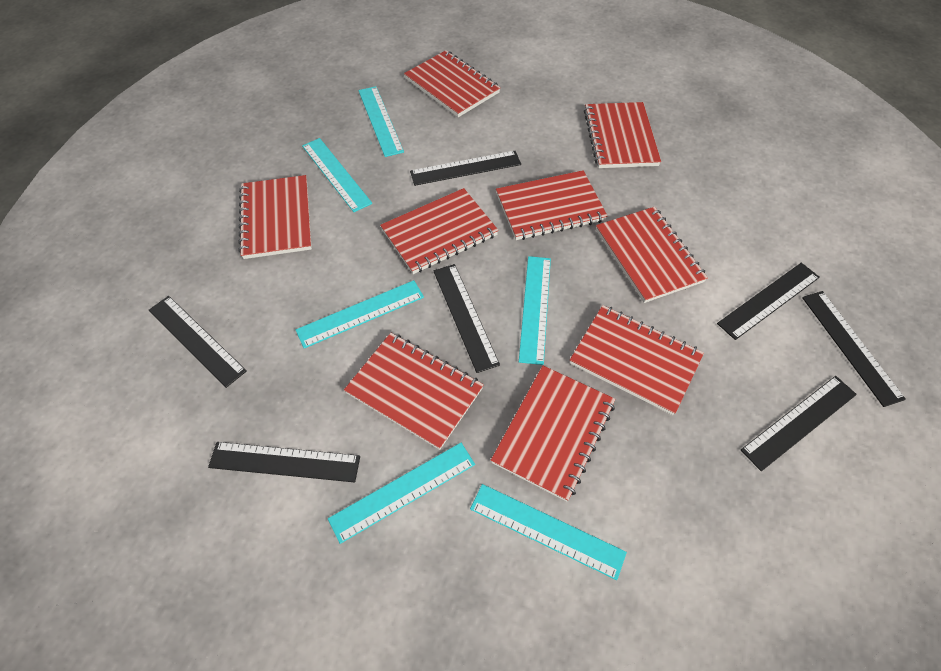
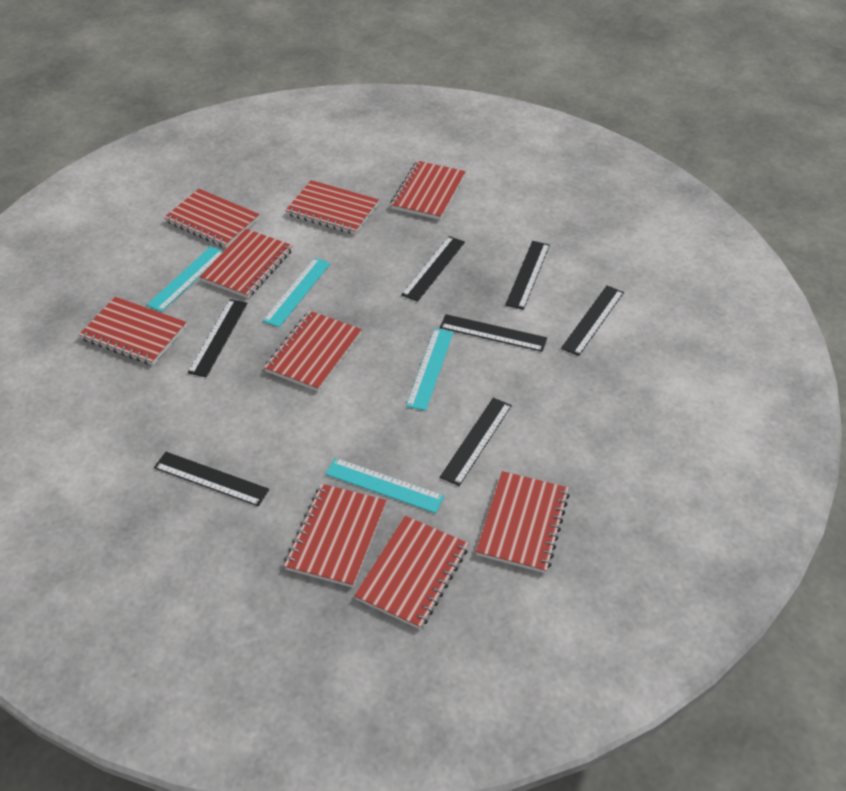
turquoise ruler: [296,280,424,349] [302,138,372,212] [328,443,475,544] [358,86,404,157] [470,484,627,580] [519,256,551,365] = 6 -> [147,246,224,312] [263,258,331,327] [326,458,444,513] [406,328,453,411] = 4

